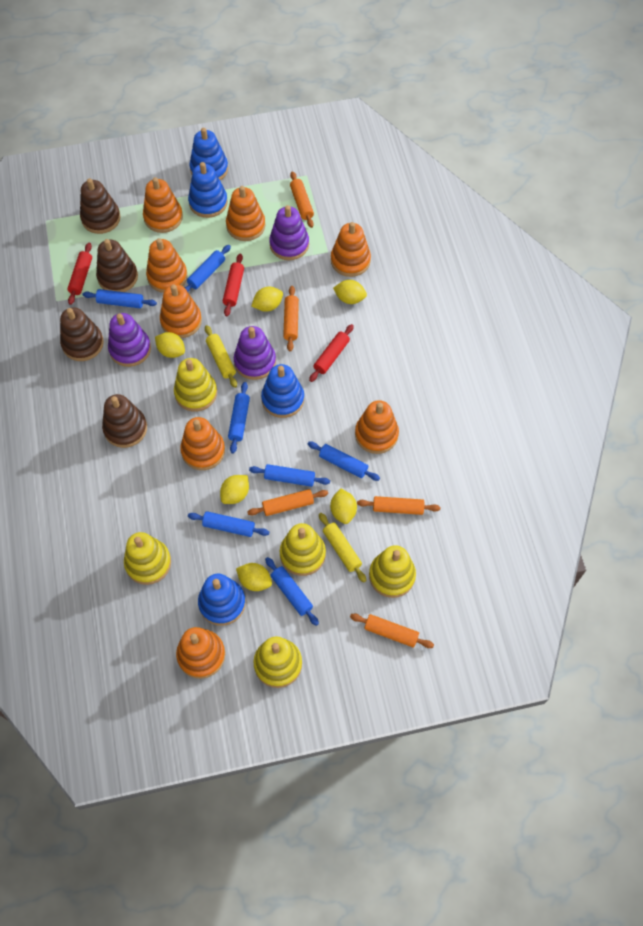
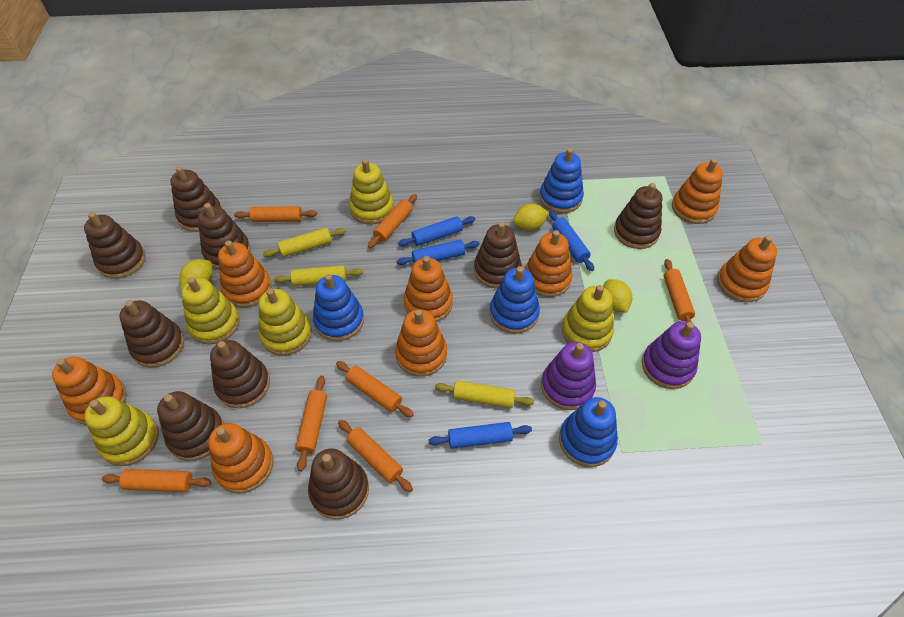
blue rolling pin: [83,289,157,308] [185,245,231,292] [188,511,269,537] [228,382,250,454] [249,464,330,487] [265,557,319,626] [308,442,380,481] = 7 -> [397,240,480,265] [398,216,476,246] [429,422,532,449] [549,211,594,271] = 4
brown stacking toy: [60,307,104,361] [80,178,121,234] [96,239,138,292] [102,394,147,448] = 4 -> [84,212,146,279] [119,300,184,368] [157,391,224,461] [170,166,222,232] [198,203,251,269] [210,340,270,408] [308,449,369,519] [474,222,521,288] [614,183,662,249] = 9
orange rolling pin: [247,489,328,516] [283,286,299,351] [290,172,314,228] [350,614,434,648] [357,496,440,515] = 5 -> [102,469,211,492] [234,206,317,222] [296,376,327,471] [336,361,414,417] [338,420,413,492] [368,194,417,248] [664,259,695,322] = 7
purple stacking toy: [108,313,151,367] [234,326,276,380] [269,205,309,260] = 3 -> [541,342,596,410] [642,321,701,389] = 2
red rolling pin: [67,243,92,305] [223,254,244,316] [309,324,354,382] = 3 -> none = 0
yellow lemon: [155,332,185,358] [220,475,249,504] [236,563,272,591] [252,287,283,312] [330,488,357,524] [333,280,367,304] = 6 -> [180,259,213,289] [513,204,549,231] [603,279,632,312] = 3
yellow rolling pin: [205,325,237,388] [319,513,366,582] = 2 -> [263,228,346,257] [274,265,363,286] [435,380,534,408] = 3

